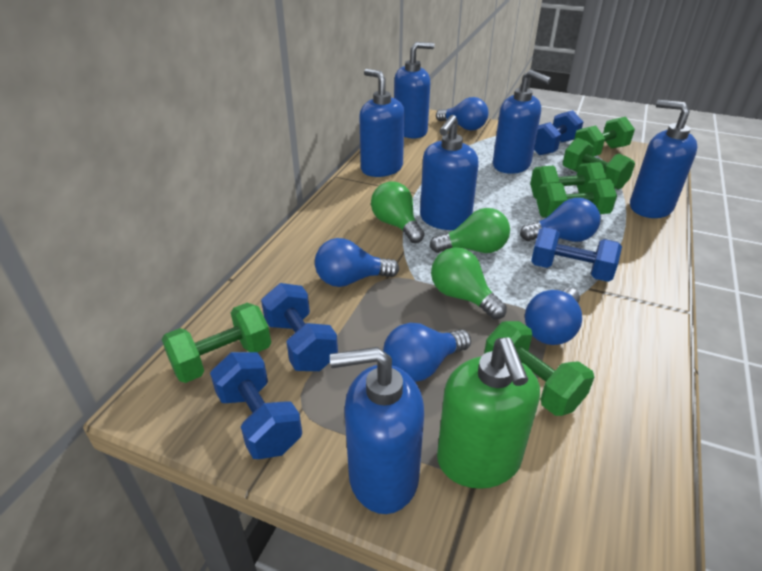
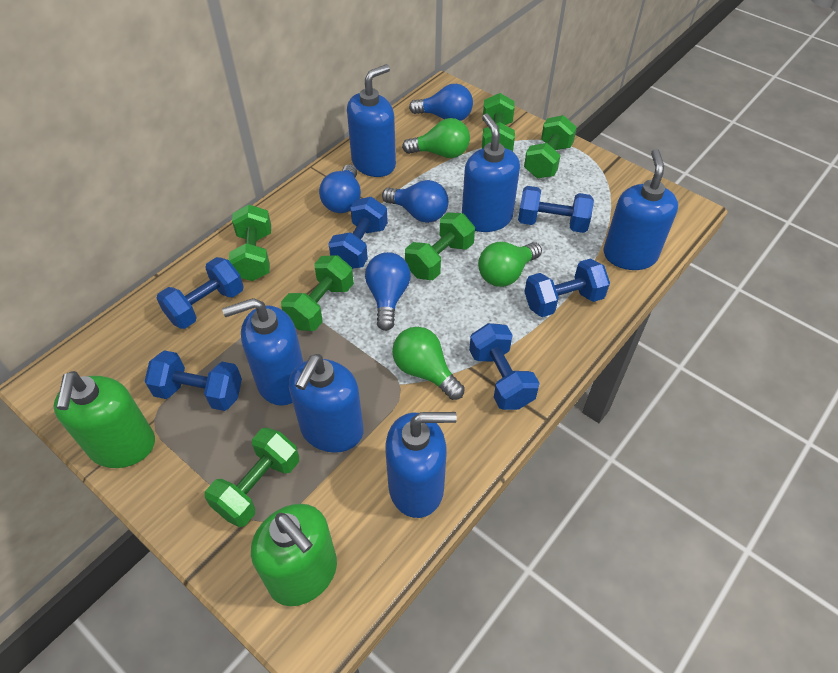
blue dumbbell: [210,352,302,459] [261,283,338,371] [531,227,622,282] [534,110,583,155] = 4 -> [145,350,242,411] [157,257,244,329] [328,197,388,269] [469,323,540,410] [518,186,594,233] [524,258,610,317] = 6
blue light bulb: [315,238,399,287] [383,323,471,382] [436,97,488,130] [520,198,600,242] [525,288,582,345] = 5 -> [319,164,361,213] [365,252,411,331] [382,180,449,223] [409,84,473,121] = 4
green soap dispenser: [437,337,540,489] = 1 -> [54,371,155,468] [251,504,337,606] = 2

